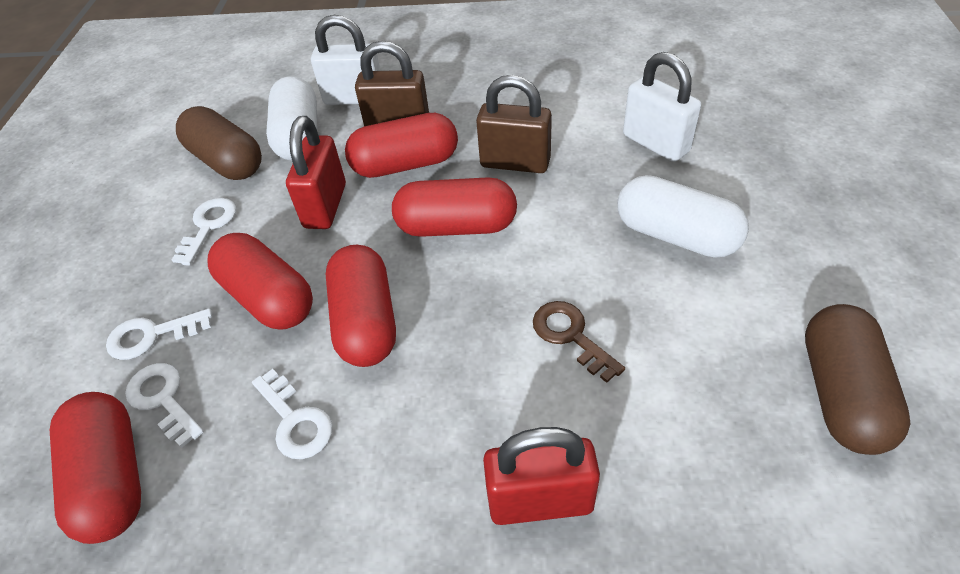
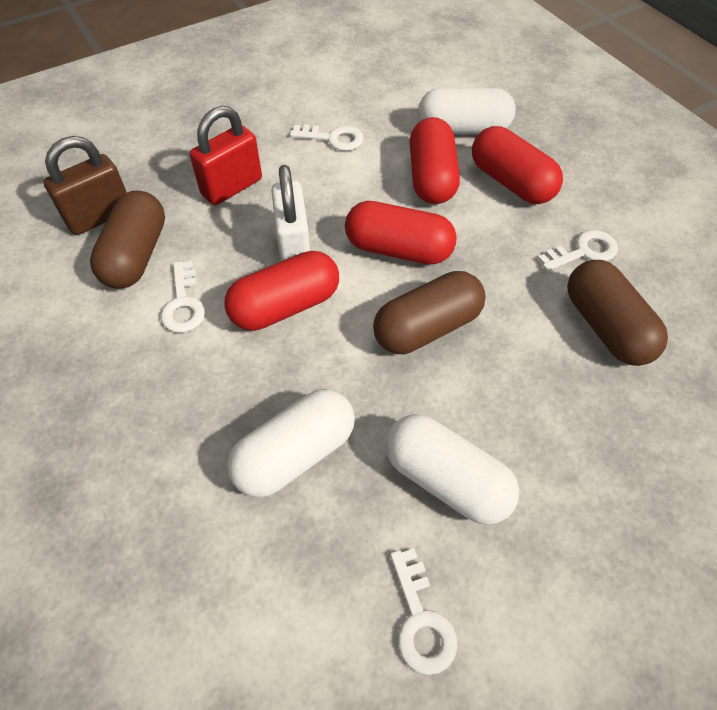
brown capsule: [176,106,262,180] [805,304,911,455] = 2 -> [90,191,165,289] [373,271,486,354] [567,260,668,366] = 3
brown key: [533,301,625,383] = 1 -> none = 0
brown padlock: [355,41,429,126] [476,75,552,173] = 2 -> [43,136,127,235] = 1
red capsule: [50,392,141,544] [207,233,313,329] [326,245,396,367] [345,113,458,178] [392,177,517,237] = 5 -> [224,251,339,331] [345,201,457,265] [409,117,460,204] [472,126,563,204] = 4
red padlock: [286,116,346,229] [483,427,600,525] = 2 -> [190,106,262,205] = 1
white capsule: [266,76,317,161] [617,175,749,258] = 2 -> [227,389,355,497] [385,414,519,525] [418,88,516,134] = 3
white padlock: [311,15,381,105] [623,52,701,162] = 2 -> [271,165,310,261] = 1

